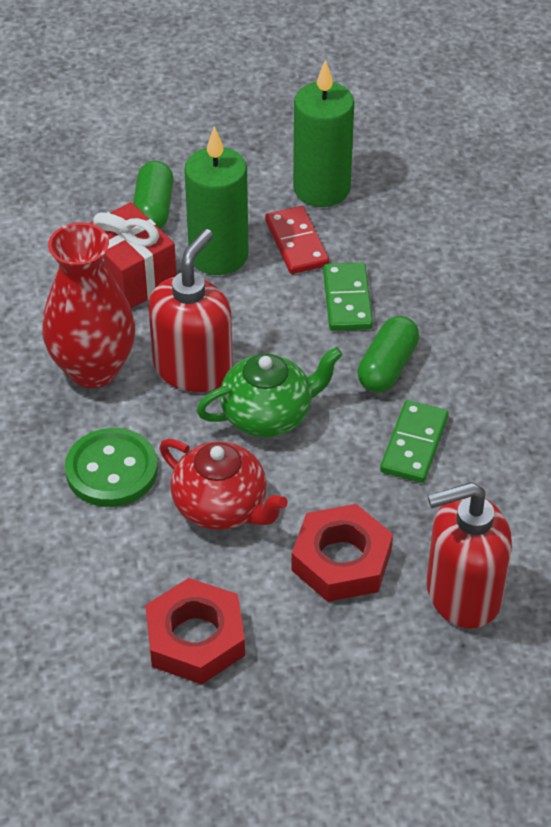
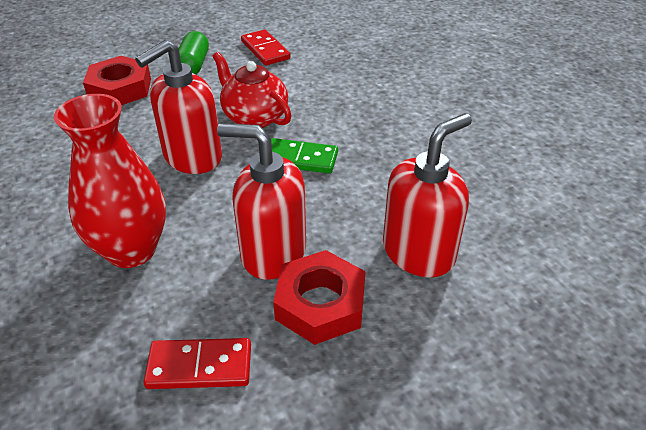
green button: [65,428,158,507] = 1 -> none = 0
green candle: [184,127,248,275] [293,60,354,207] = 2 -> none = 0
green capsule: [133,161,174,229] [357,316,419,392] = 2 -> [179,31,209,75] = 1
green domino: [323,263,373,331] [380,400,449,483] = 2 -> [271,138,338,174] = 1
green teapot: [197,347,343,437] = 1 -> none = 0
red domino: [265,206,329,274] = 1 -> [144,338,251,389] [241,30,291,66] = 2
red gift: [90,202,176,308] = 1 -> none = 0
red soap dispenser: [148,229,233,392] [427,482,512,629] = 2 -> [135,40,222,174] [217,123,306,280] [383,113,472,277] = 3

